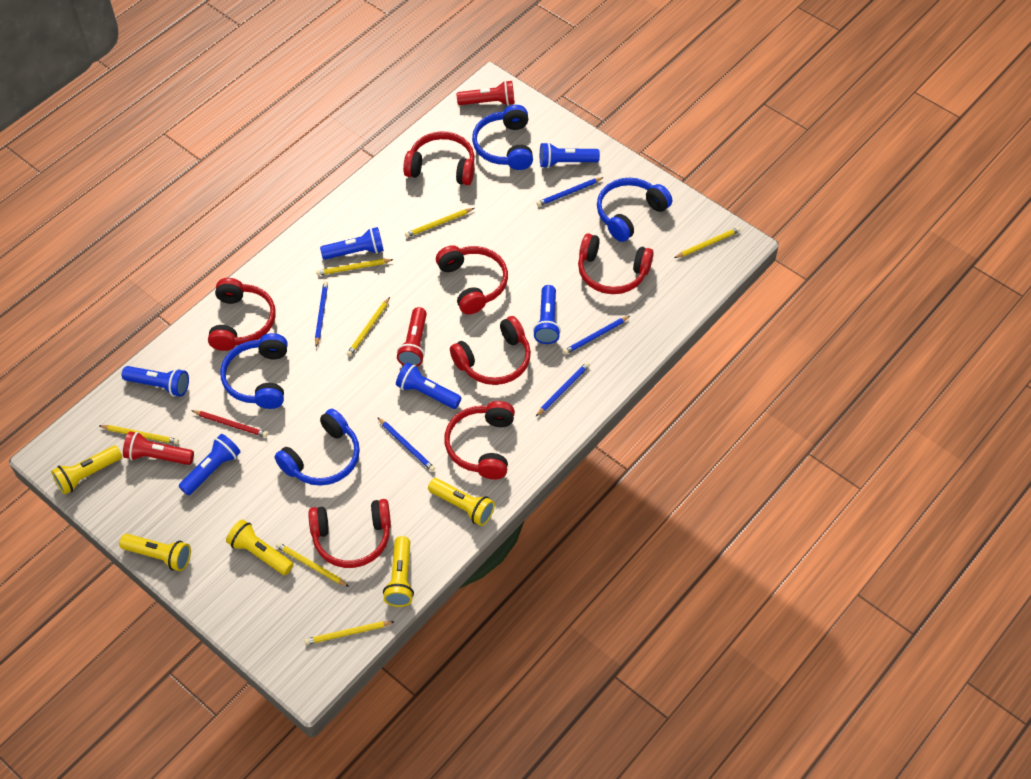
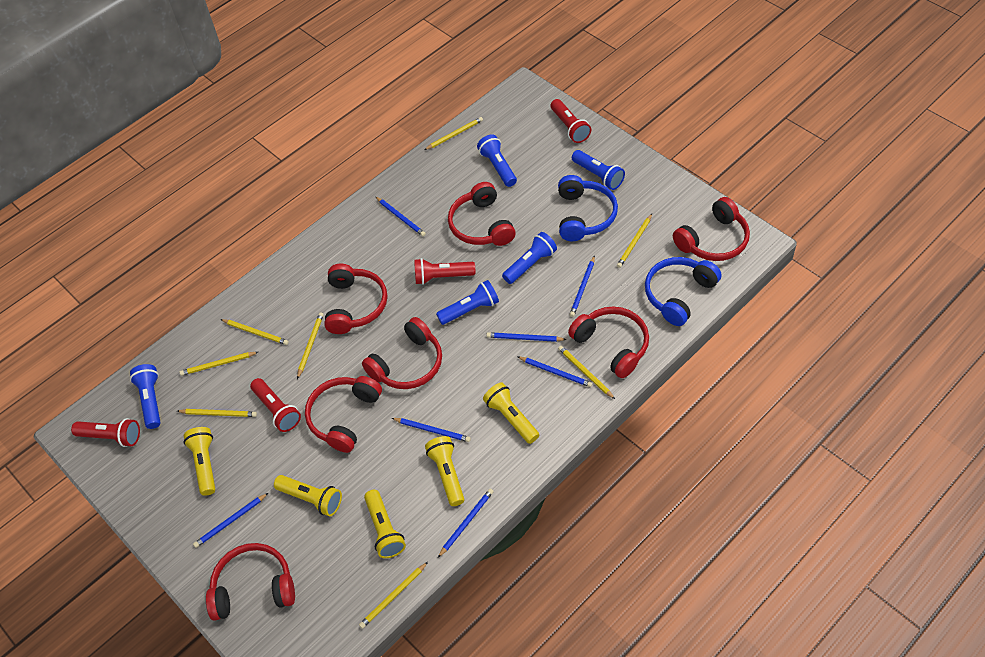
blue flashlight: [122,366,189,397] [179,434,241,496] [320,227,384,260] [396,362,462,409] [533,285,561,344] [540,142,600,168] = 6 -> [130,364,161,429] [436,280,499,325] [477,134,517,187] [502,232,557,284] [572,150,625,190] = 5
blue headphones: [220,333,288,409] [274,409,360,486] [472,105,533,170] [597,178,672,242] = 4 -> [558,175,618,241] [645,257,722,326] = 2
blue pencil: [315,281,328,347] [377,417,435,471] [536,177,604,206] [536,362,590,416] [563,316,630,354] = 5 -> [193,493,268,548] [376,197,426,236] [392,418,471,442] [438,489,494,558] [486,332,567,342] [518,357,593,387] [569,255,595,317] = 7
red flashlight: [123,431,194,465] [397,307,427,366] [457,80,515,106] = 3 -> [71,418,140,447] [250,378,301,432] [414,258,475,285] [550,99,591,143] = 4
red pencil: [191,410,268,437] = 1 -> none = 0
yellow pencil: [99,425,179,444] [276,542,349,587] [304,621,395,645] [316,259,394,276] [347,297,390,356] [405,208,474,237] [674,227,741,258] = 7 -> [177,409,257,417] [180,352,258,376] [220,319,289,345] [297,312,324,379] [359,562,428,629] [424,117,483,150] [558,345,615,399] [617,214,652,268] = 8

